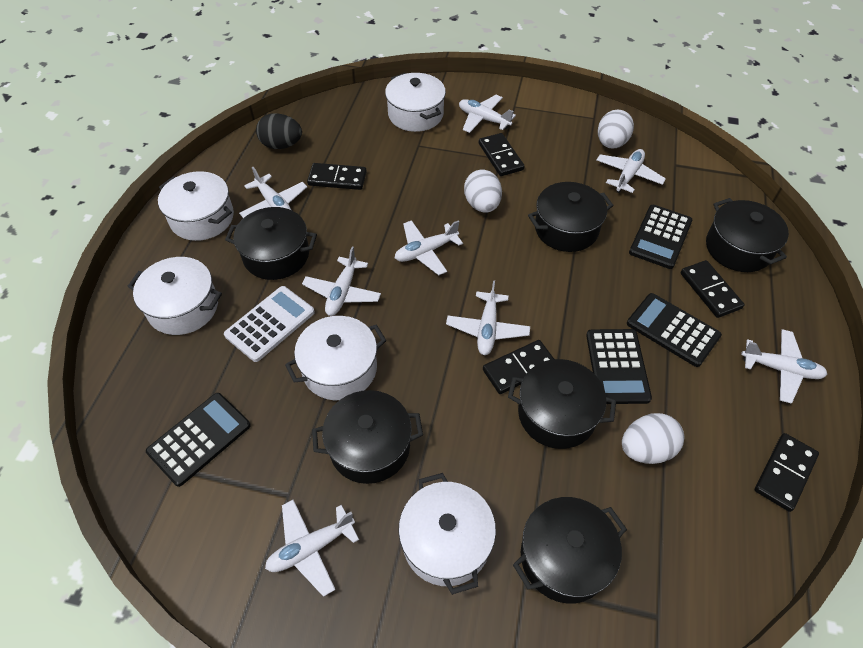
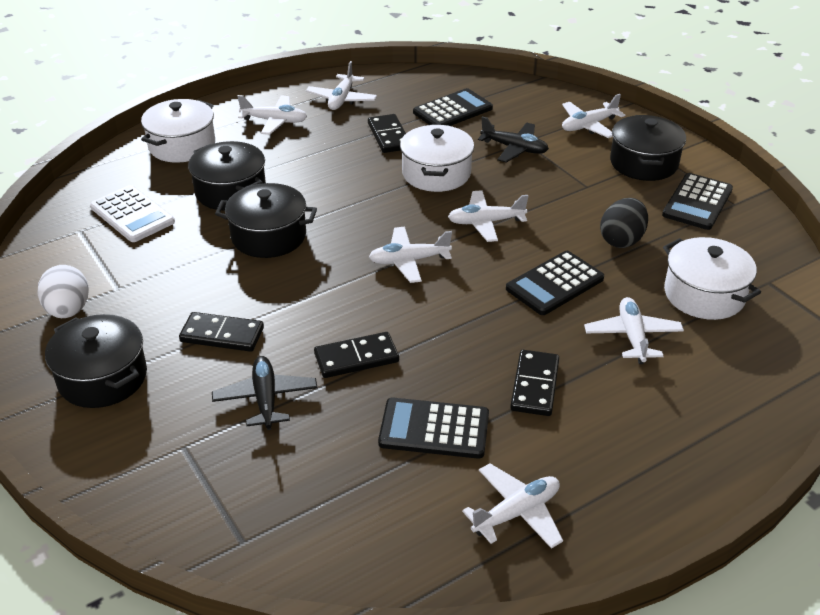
black domino: [307,163,367,190] [479,133,525,176] [483,340,554,394] [681,260,745,318] [755,433,819,512] = 5 -> [179,312,264,352] [314,332,399,378] [368,114,406,153] [510,350,559,416] = 4
black plane: none = 0 -> [212,356,317,430] [478,116,549,163] = 2
black pot: [225,207,317,280] [312,390,423,484] [508,359,616,449] [513,497,627,604] [528,182,614,252] [706,198,789,272] = 6 -> [45,314,147,408] [188,141,266,210] [215,183,317,258] [610,115,686,181] = 4
white egg: [464,170,502,213] [598,110,634,149] [622,413,684,464] = 3 -> [37,265,89,318] = 1
white plane: [239,167,307,218] [265,500,359,597] [302,247,381,316] [395,220,463,275] [446,280,530,355] [459,95,516,133] [597,149,666,193] [741,329,827,404] = 8 -> [237,95,307,135] [306,61,377,110] [369,227,452,283] [448,190,528,242] [462,463,563,549] [562,94,625,138] [584,297,684,364] = 7
white pot: [127,257,222,335] [158,171,234,241] [285,316,387,400] [385,73,446,132] [398,473,496,595] = 5 -> [141,99,215,163] [400,125,474,192] [663,237,761,320] = 3

